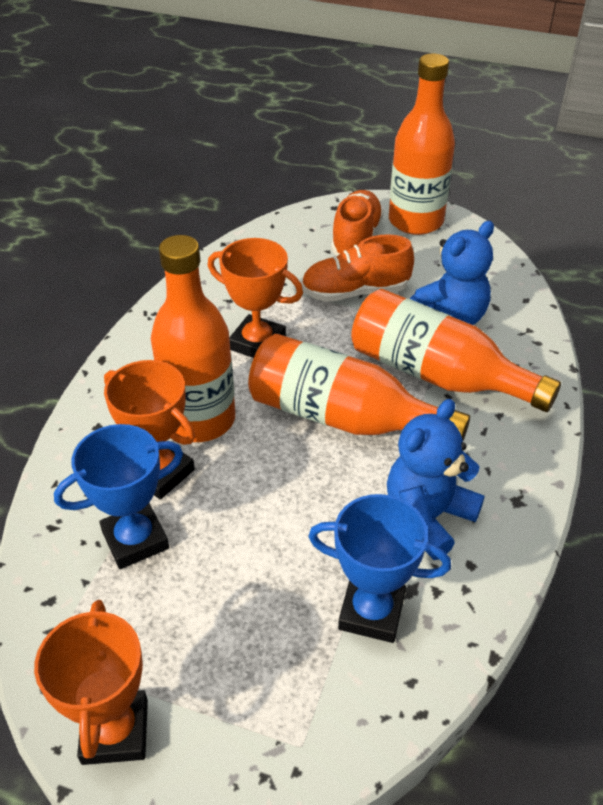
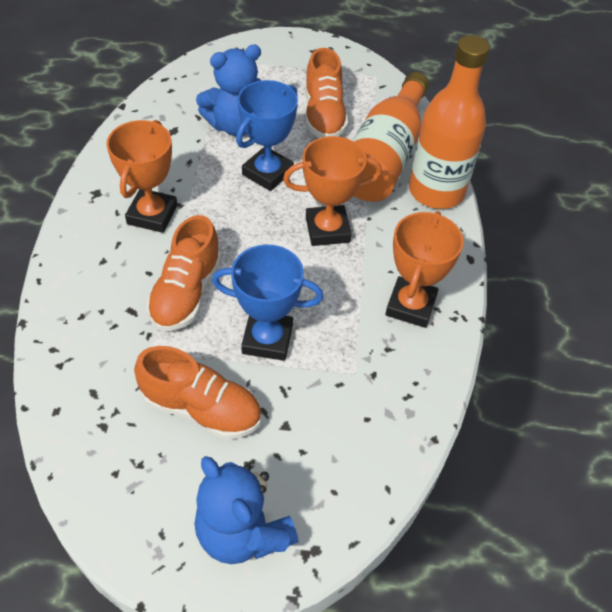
orange bottle: [151,235,235,442] [248,334,470,441] [351,289,561,412] [389,53,455,235] = 4 -> [352,72,429,202] [409,35,490,209] = 2
orange shoe: [301,234,414,302] [331,190,384,256] = 2 -> [134,346,261,439] [146,215,222,331] [305,48,348,138] = 3

